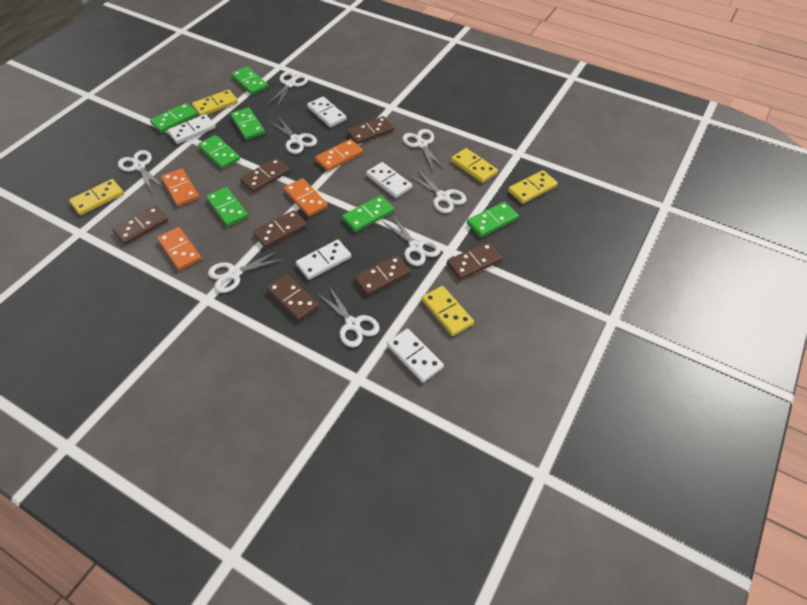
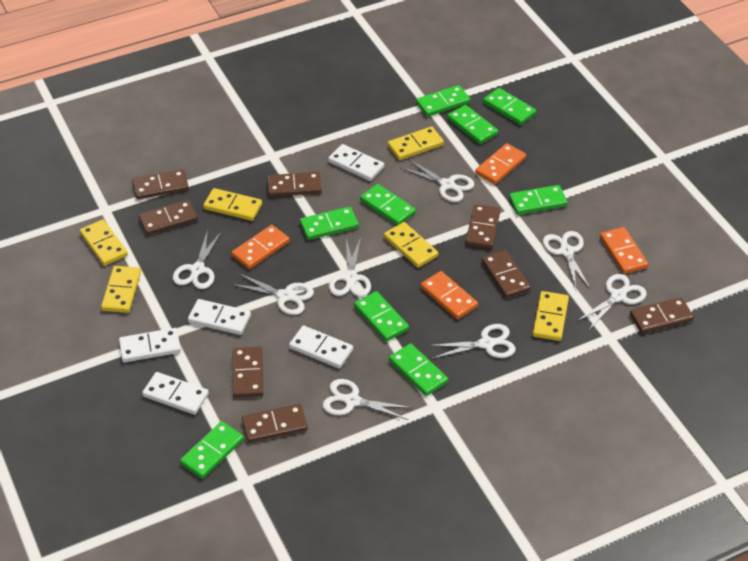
brown domino: [112,206,168,245] [240,158,290,193] [253,210,307,248] [266,274,319,321] [347,116,394,144] [354,255,410,296] [447,242,502,280] = 7 -> [132,169,189,199] [139,200,198,235] [233,347,263,398] [242,404,308,443] [267,172,322,197] [465,204,500,249] [482,250,531,298] [630,297,694,334] = 8
green domino: [150,103,198,133] [198,135,240,169] [206,187,248,227] [230,107,265,140] [231,66,268,95] [342,196,394,232] [467,202,519,237] = 7 -> [180,421,244,479] [300,207,359,240] [354,291,409,342] [360,184,416,225] [389,343,448,396] [416,85,471,117] [447,105,498,144] [483,88,536,125] [509,185,568,215] = 9
yellow domino: [69,179,124,215] [192,90,238,116] [422,286,474,336] [451,148,498,183] [508,170,558,204] = 5 -> [80,220,128,266] [101,266,141,313] [203,188,262,221] [384,222,438,268] [388,126,444,160] [533,291,569,341] = 6

